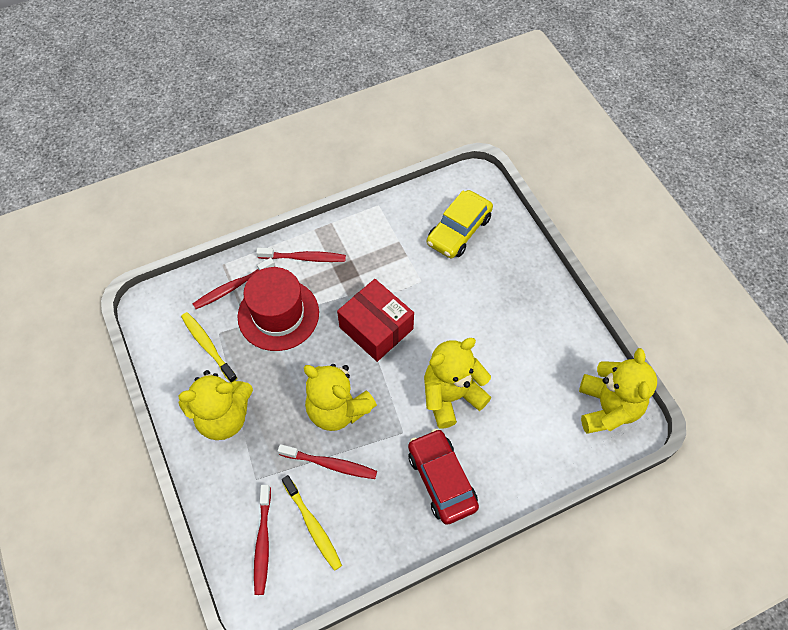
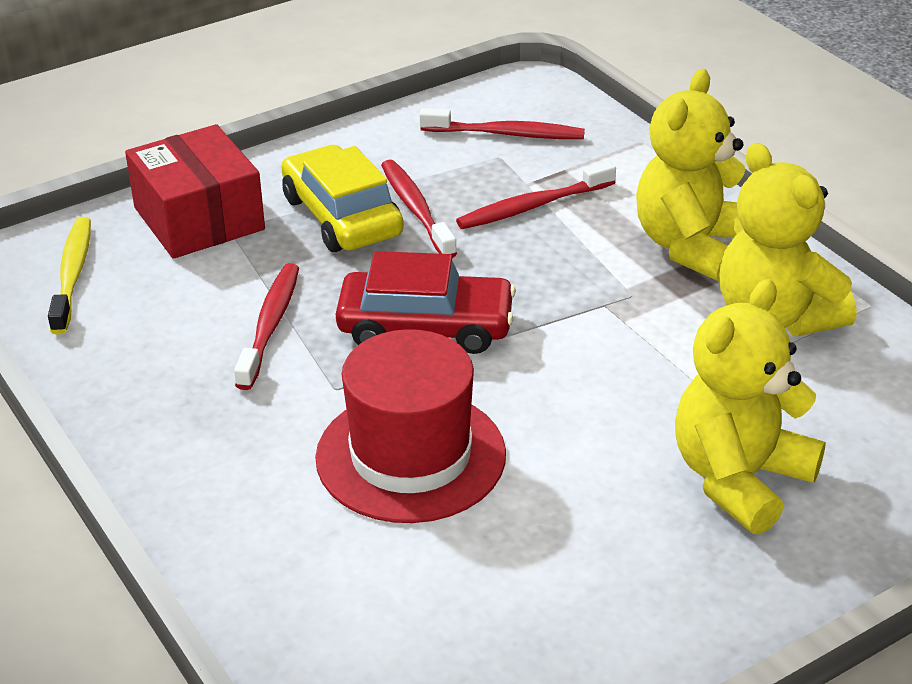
yellow teddy bear: [179,370,253,440] [304,364,377,431] [424,338,492,429] [579,348,657,434] = 4 -> [636,69,746,281] [675,279,826,535] [719,143,856,336] = 3
yellow toothbrush: [181,312,238,383] [282,475,342,571] = 2 -> [48,217,91,334] = 1

